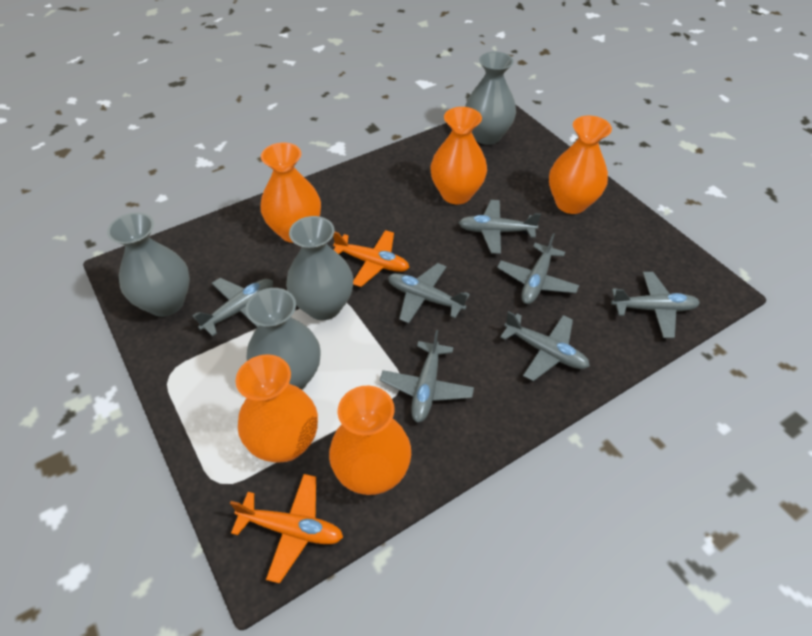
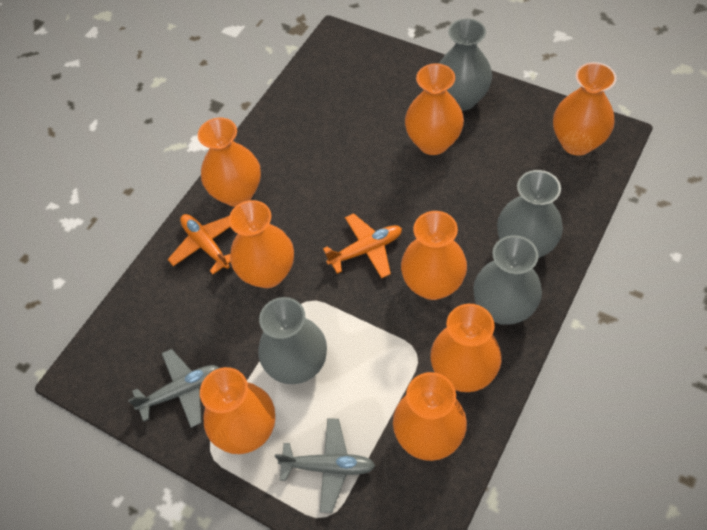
grey plane: [193,278,273,336] [380,330,474,423] [388,263,470,323] [459,200,541,254] [497,233,579,304] [500,311,590,381] [611,272,700,338] = 7 -> [128,349,220,428] [275,418,375,513] = 2
orange vase: [236,354,318,463] [260,142,321,243] [329,386,411,495] [430,107,487,204] [549,116,612,214] = 5 -> [198,118,261,207] [200,367,275,454] [229,200,294,288] [393,372,467,461] [401,211,467,300] [405,63,464,155] [430,304,502,392] [553,62,617,156] = 8

